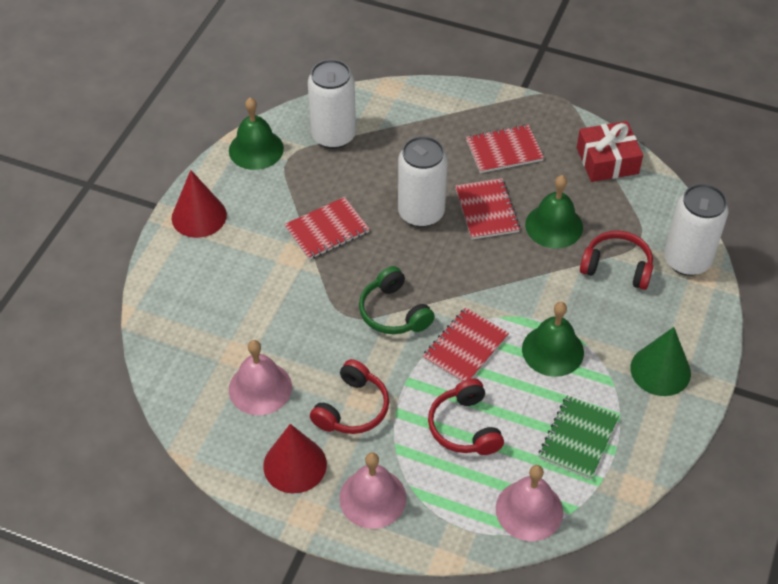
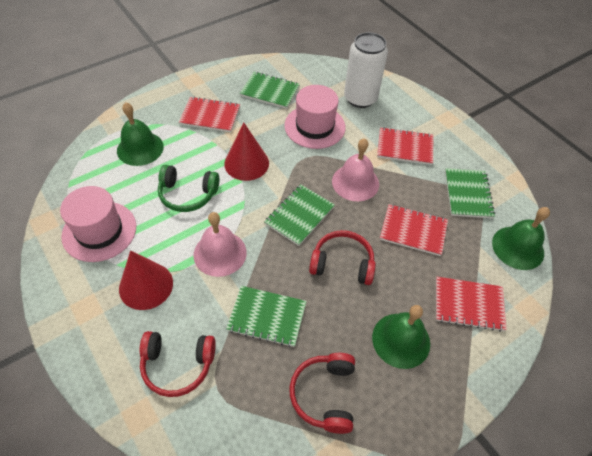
green cone: [630,327,691,396] = 1 -> none = 0
green notebook: [539,395,619,480] = 1 -> [226,286,307,347] [240,72,300,109] [264,184,335,246] [445,168,495,218] = 4
pink bell: [229,340,292,415] [339,452,406,529] [496,465,563,541] = 3 -> [193,212,247,277] [332,138,379,201] = 2
pink hat: none = 0 -> [60,186,136,262] [284,85,346,149] = 2
red gift: [577,121,643,182] = 1 -> none = 0
white can: [308,59,356,149] [398,136,448,227] [664,184,728,276] = 3 -> [344,32,388,108] = 1

